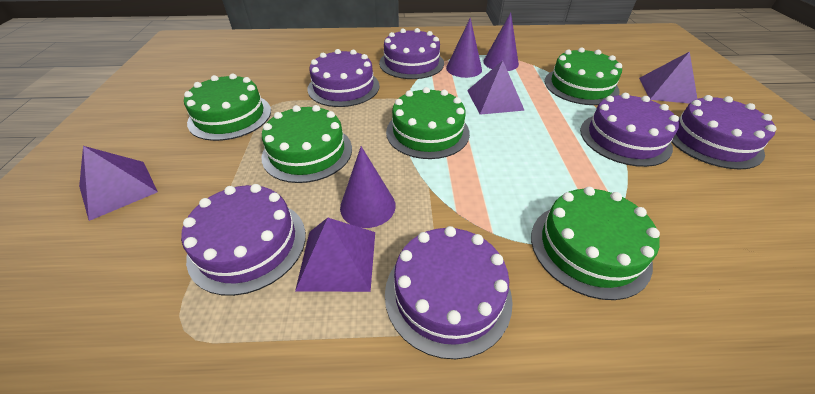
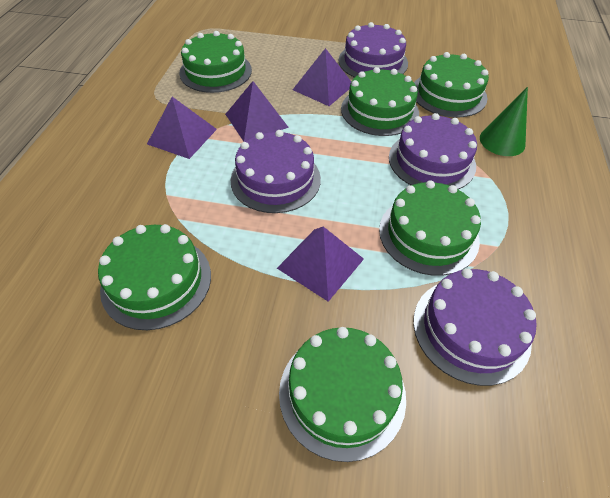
green cake: [184,74,271,141] [262,105,352,183] [386,87,470,159] [531,187,660,300] [545,47,622,105] = 5 -> [98,224,211,330] [179,31,252,93] [279,327,406,462] [341,67,419,136] [379,180,481,276] [414,52,489,118] = 6
green cone: none = 0 -> [480,87,528,156] = 1
purple cake: [181,184,306,296] [308,49,380,107] [379,28,444,79] [385,226,513,359] [580,93,679,167] [671,95,776,170] = 6 -> [231,130,321,213] [338,22,408,78] [389,113,477,189] [413,268,537,386] = 4
purple cone: [340,146,396,228] [446,17,482,78] [483,13,519,71] = 3 -> none = 0

